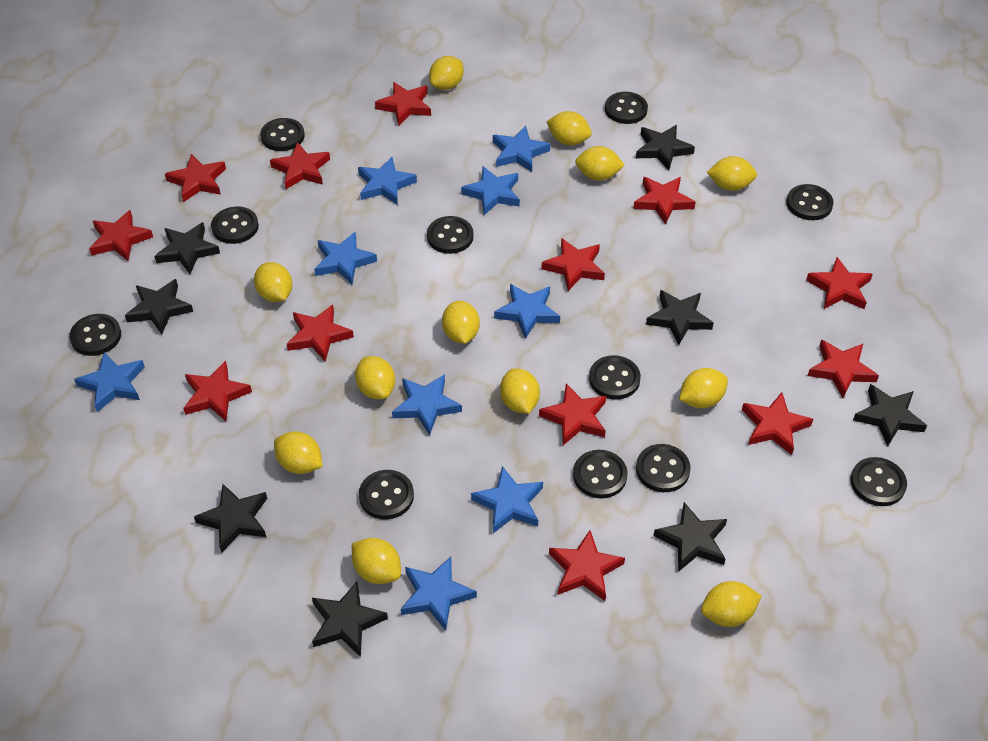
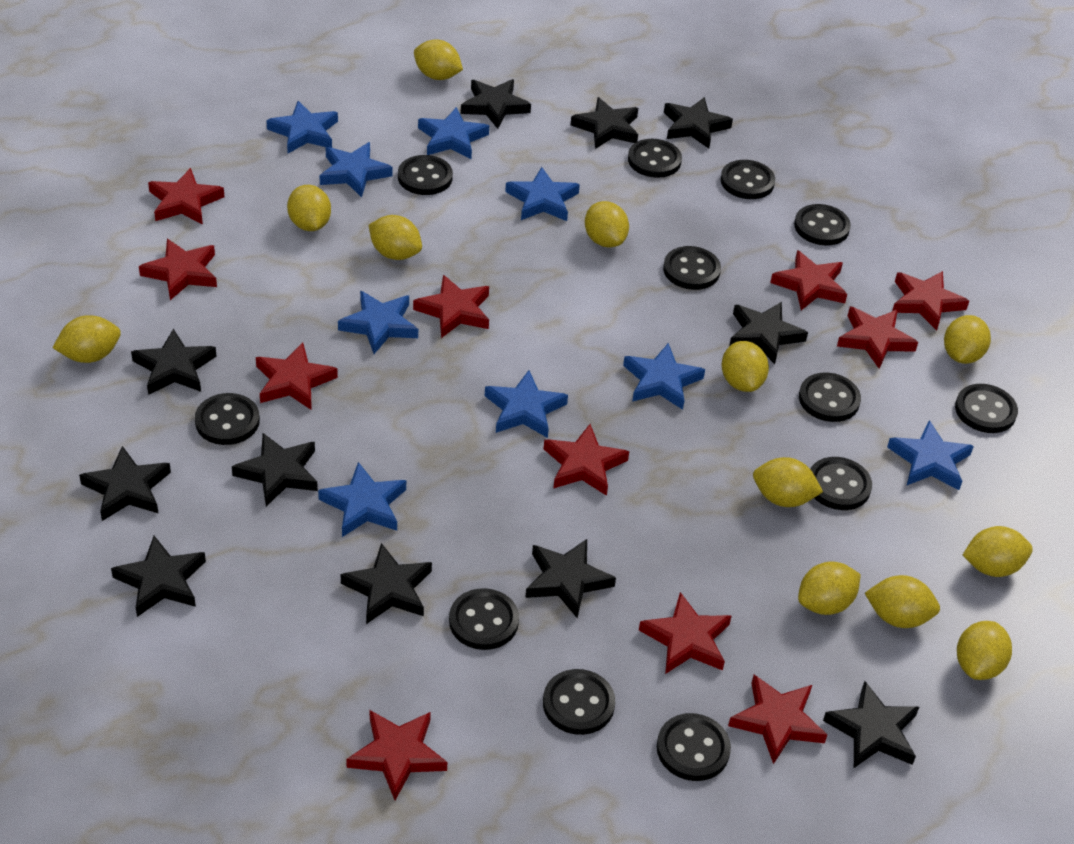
black button: [69,314,121,356] [211,207,259,244] [260,118,305,151] [359,470,414,519] [427,216,474,254] [573,450,628,498] [589,355,641,400] [605,92,648,124] [636,444,691,492] [786,184,834,220] [851,457,907,506] = 11 -> [195,393,260,445] [398,155,453,195] [449,588,519,650] [543,669,615,735] [628,139,682,178] [657,713,731,781] [663,246,721,290] [721,160,775,199] [794,204,851,246] [799,373,861,422] [810,457,872,510] [955,384,1018,433] = 12
black star: [125,279,193,334] [154,222,220,274] [194,484,267,553] [312,582,388,657] [636,125,695,170] [646,290,713,345] [653,502,727,572] [853,384,927,446] = 8 -> [79,446,171,521] [111,536,206,617] [131,329,217,395] [232,433,318,507] [341,543,432,624] [461,79,531,129] [525,539,616,618] [571,97,638,149] [664,97,733,148] [729,302,808,364] [823,681,919,768] = 11
red star: [89,210,153,261] [165,154,226,202] [183,361,252,421] [270,142,330,189] [287,305,354,362] [375,82,431,126] [539,384,606,445] [542,238,605,291] [549,530,625,601] [633,177,696,225] [742,392,813,455] [806,257,873,309] [808,340,879,398] = 13 -> [139,239,217,300] [148,168,224,225] [256,343,338,410] [346,710,447,800] [413,275,489,338] [544,424,629,496] [639,592,732,674] [728,675,827,764] [770,250,847,310] [837,306,918,369] [892,271,969,330] = 11

